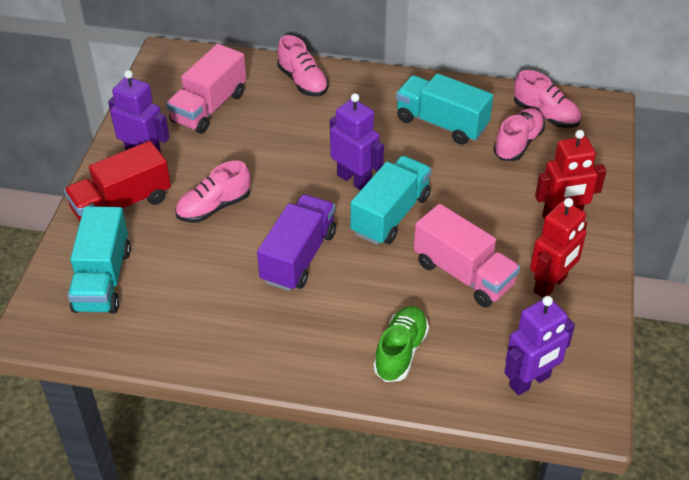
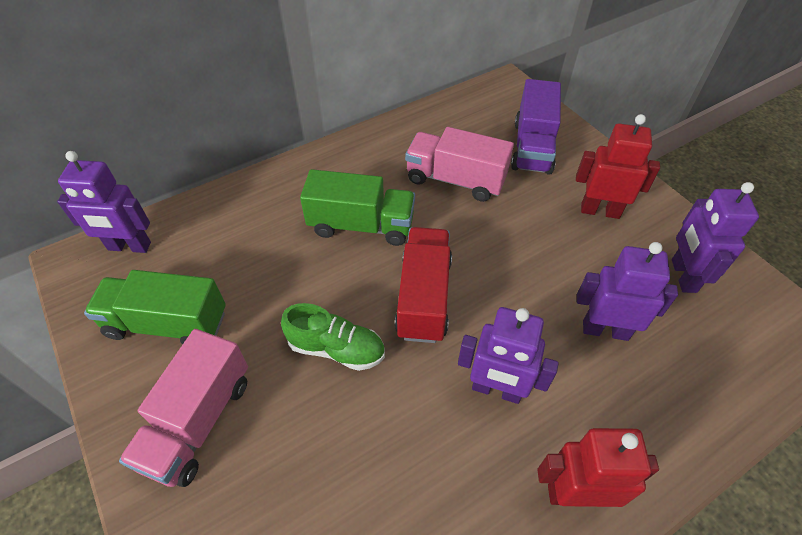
green truck: none = 0 -> [84,270,226,345] [300,169,415,246] = 2
pink shoe: [175,161,250,223] [277,35,328,97] [493,108,545,161] [514,70,581,128] = 4 -> none = 0
purple robot: [108,70,169,153] [330,93,384,190] [504,296,575,395] = 3 -> [57,151,151,253] [458,307,559,404] [577,242,678,341] [672,182,759,293] = 4
turquoise truck: [68,206,131,313] [350,156,432,245] [396,73,493,145] = 3 -> none = 0

